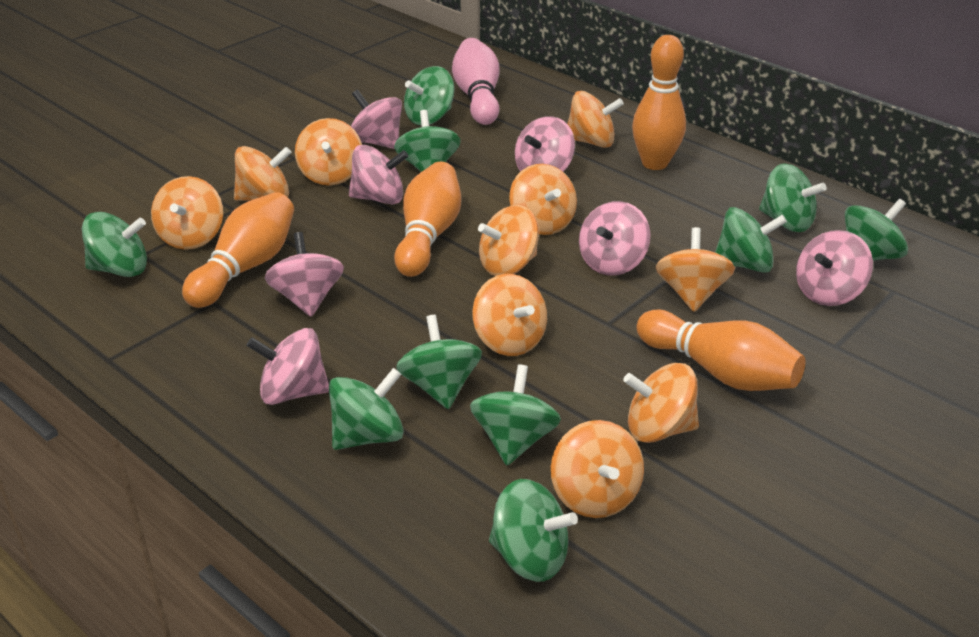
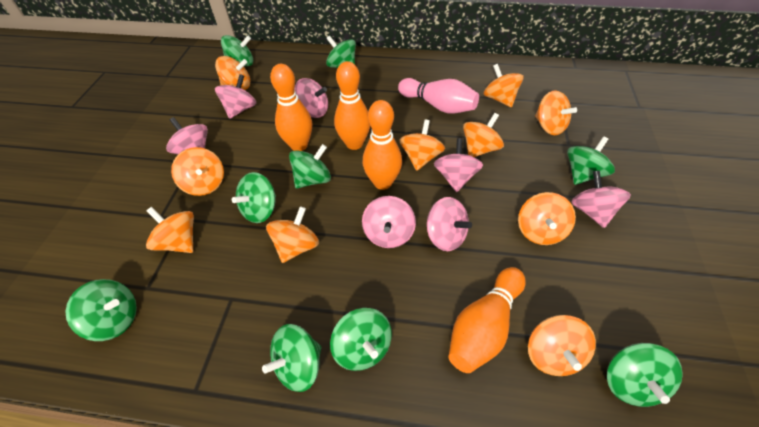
green spinning top: [82,212,147,277] [329,368,404,450] [394,110,461,172] [396,315,482,409] [404,66,455,125] [470,364,561,465] [489,479,578,582] [715,207,787,273] [759,163,826,232] [845,199,908,261] = 10 -> [65,279,137,341] [221,35,253,66] [232,172,276,223] [262,324,322,392] [289,144,331,188] [326,36,356,68] [330,308,392,371] [567,137,615,185] [607,343,683,407] = 9

